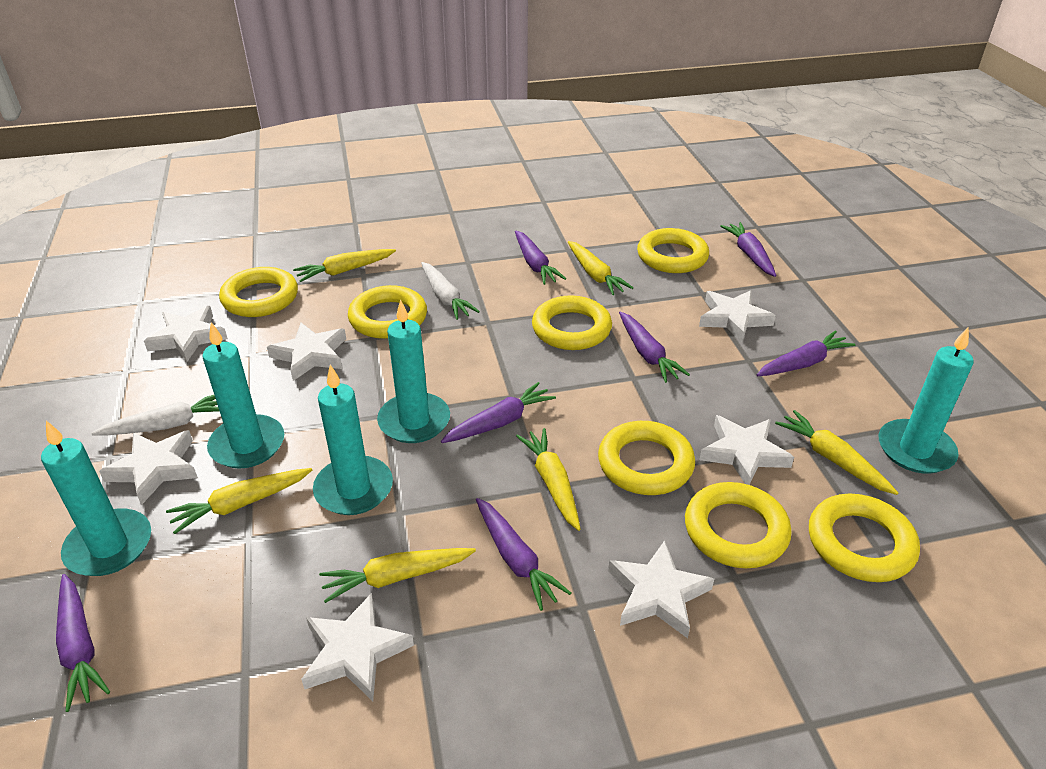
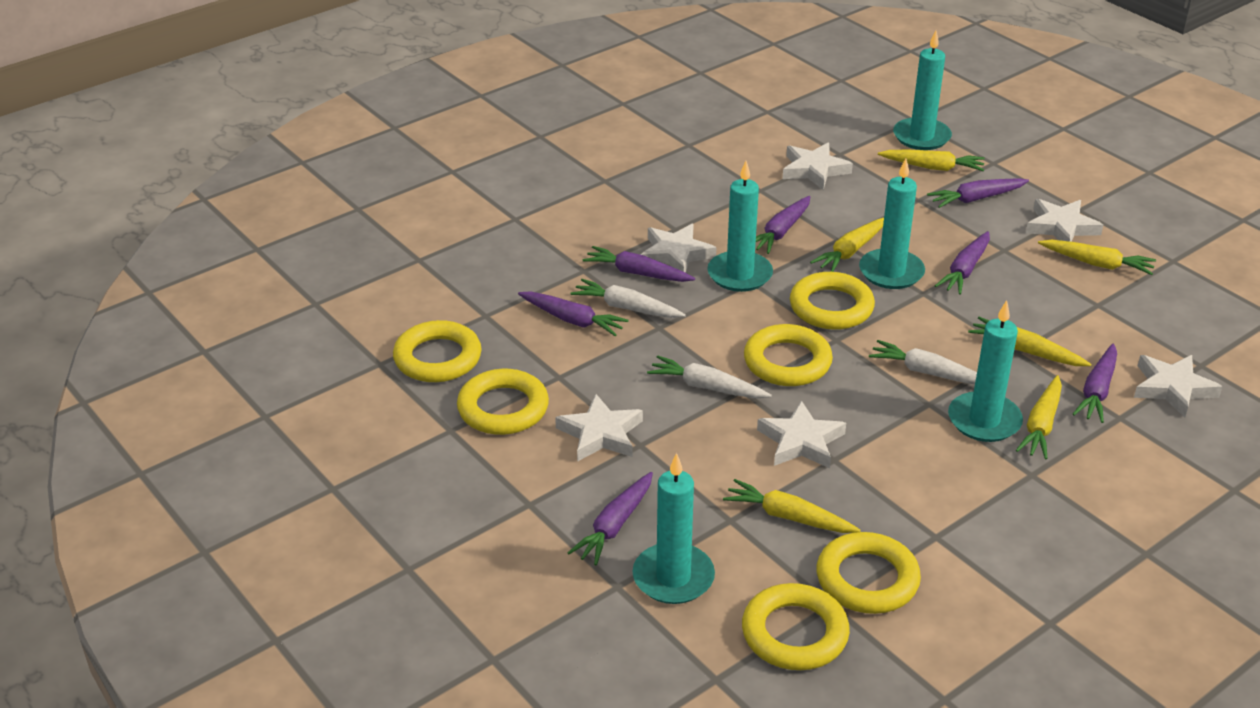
white carrot: [91,395,219,435] [421,262,480,320] = 2 -> [571,279,686,318] [647,356,772,399] [869,340,977,384] = 3
white star: [99,430,198,505] [144,306,228,362] [267,323,346,381] [301,593,414,701] [608,540,714,638] [699,290,776,342] [699,415,794,485] = 7 -> [555,394,643,462] [641,224,716,272] [757,400,846,468] [782,143,853,190] [1026,199,1103,242] [1134,355,1223,418] = 6
yellow ring: [219,267,298,317] [348,285,427,339] [532,295,612,350] [598,421,695,495] [637,228,709,273] [685,482,791,568] [809,494,920,582] = 7 -> [393,320,482,382] [457,369,549,435] [742,583,850,670] [744,324,833,386] [790,272,875,330] [816,532,921,614] = 6

